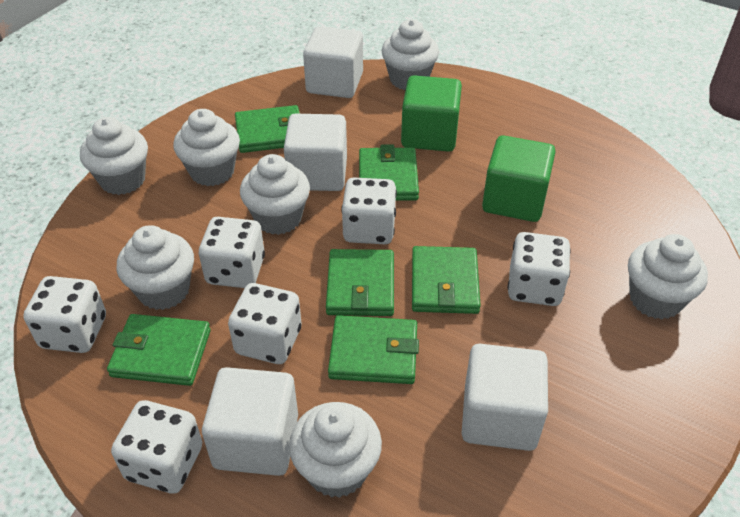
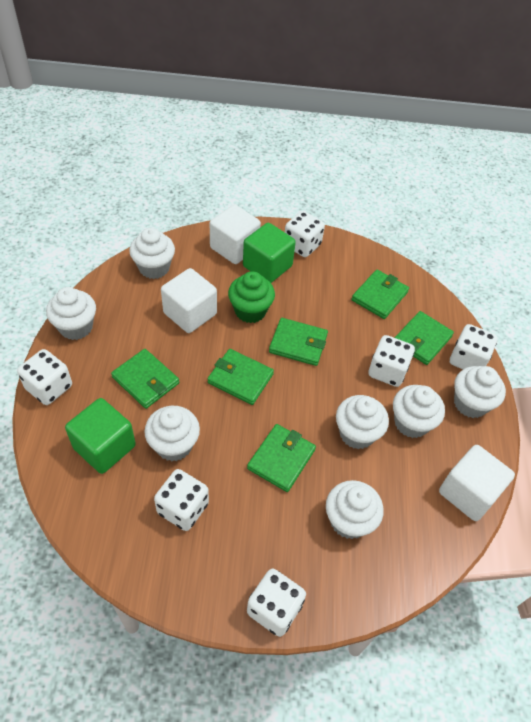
green cupcake: none = 0 -> [228,271,275,323] = 1
white cube: [202,367,298,476] [284,114,347,191] [303,26,363,98] [462,344,548,451] = 4 -> [161,268,217,333] [210,205,261,264] [439,445,515,521] = 3

